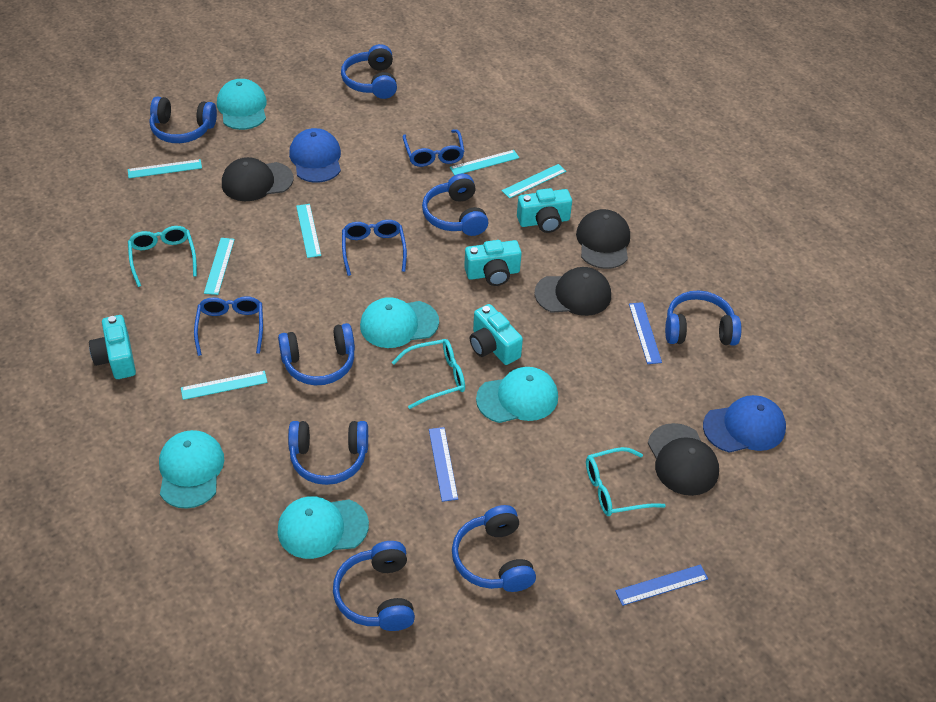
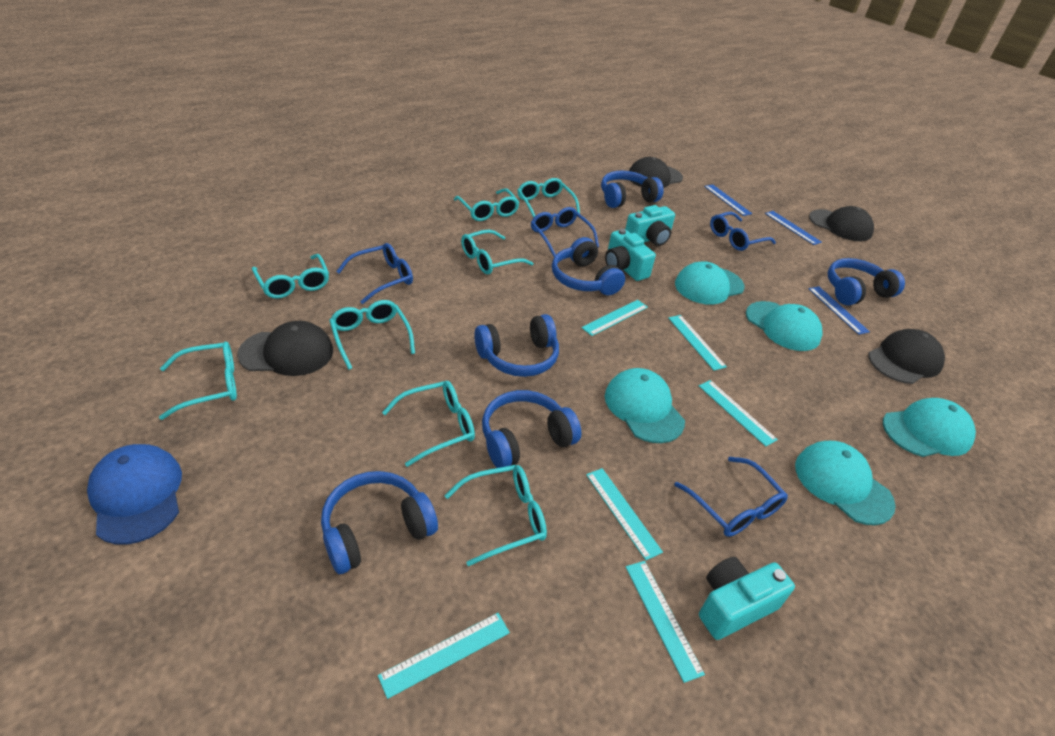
blue cap: [289,128,341,183] [703,395,786,453] = 2 -> [87,444,182,545] = 1
blue glasses: [194,296,263,356] [342,220,407,276] [403,130,464,167] = 3 -> [336,243,413,304] [531,207,599,257] [674,457,788,537] [710,212,776,251] = 4
blue headphones: [149,97,217,143] [278,323,355,385] [288,421,368,485] [333,541,415,631] [341,44,397,99] [422,174,489,236] [452,505,536,592] [665,290,742,345] = 8 -> [321,471,438,574] [474,314,559,377] [482,390,582,468] [552,237,625,295] [601,171,664,208] [828,258,905,305] = 6
turquoise camera: [89,315,136,379] [464,240,522,286] [470,304,523,365] [517,188,572,233] = 4 -> [605,229,656,281] [625,205,675,246] [699,557,795,640] = 3
turquoise glasses: [128,226,197,287] [392,339,465,409] [586,447,666,516] = 3 -> [159,342,237,420] [252,254,329,299] [329,300,415,370] [382,381,475,467] [444,465,547,566] [454,188,520,221] [461,229,533,274] [518,178,580,218] = 8

